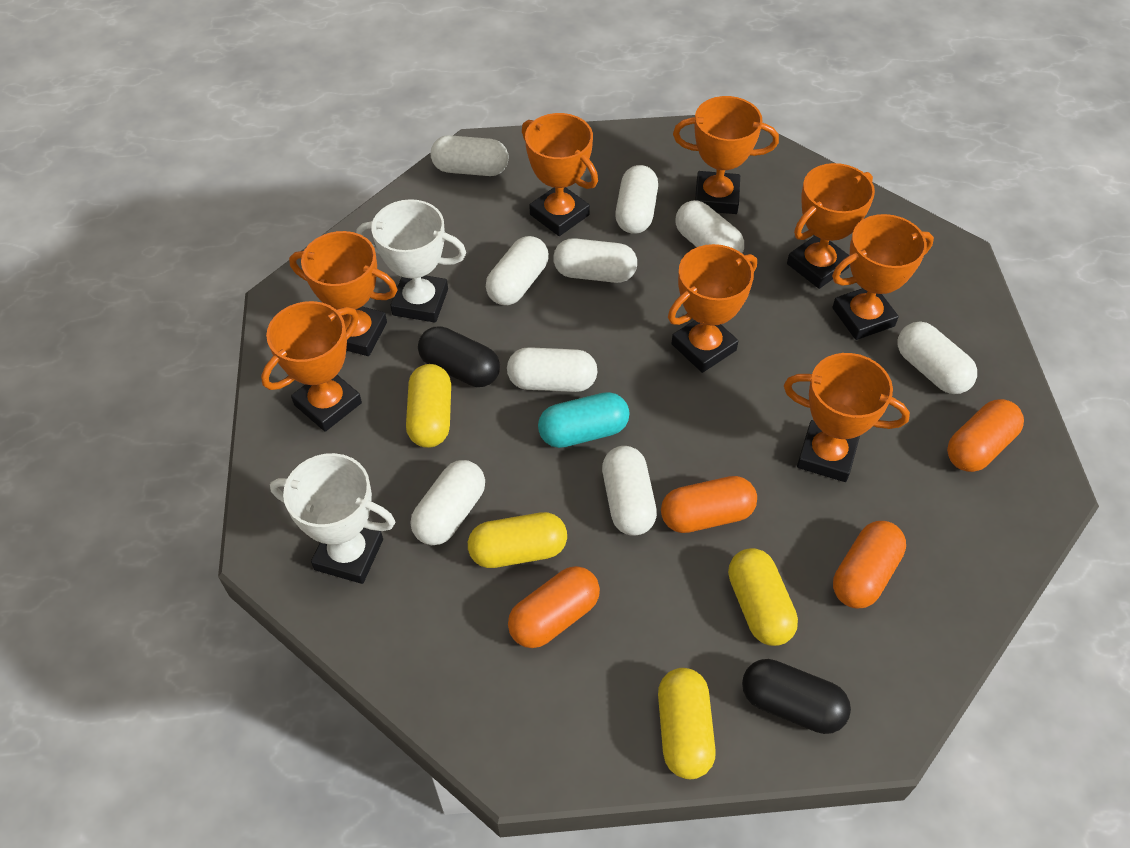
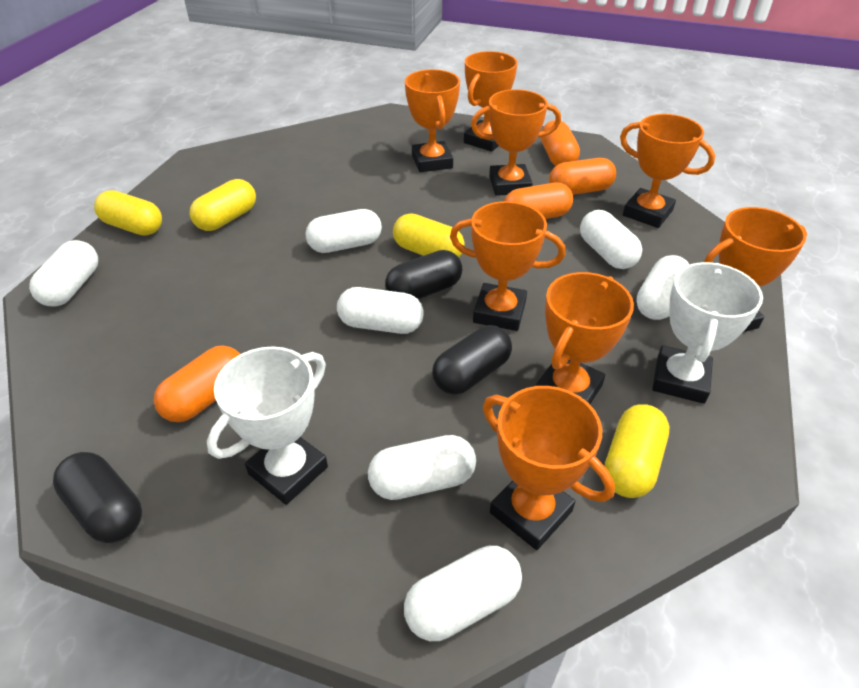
black capsule: [418,326,500,387] [742,659,851,734] = 2 -> [53,452,142,543] [385,250,462,299] [432,325,512,395] = 3
turquoise capsule: [538,392,629,448] = 1 -> none = 0
white capsule: [411,460,485,545] [431,135,508,176] [486,236,549,305] [507,347,598,392] [553,238,637,283] [602,446,657,536] [615,165,658,234] [675,200,744,253] [898,321,977,394] = 9 -> [29,240,98,306] [305,209,382,253] [337,287,424,334] [368,435,476,500] [404,546,522,641] [580,210,642,269] [636,255,689,320] = 7

